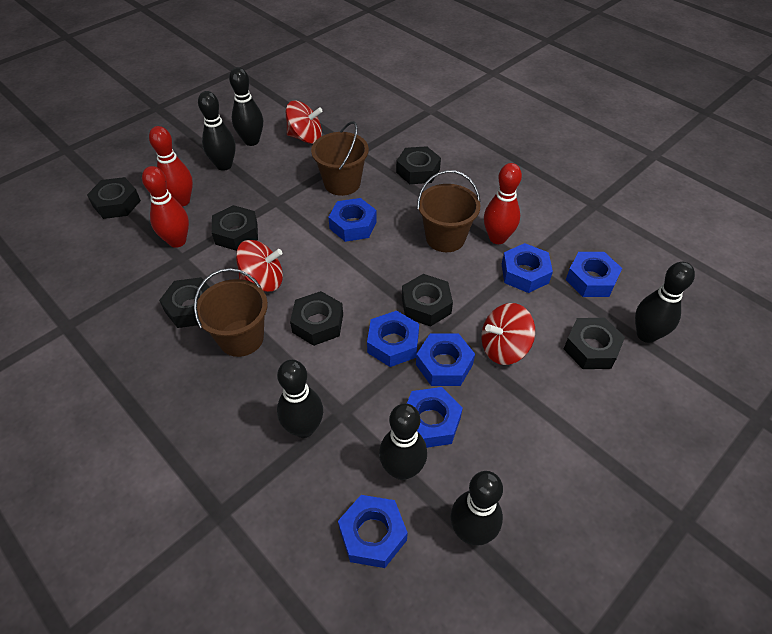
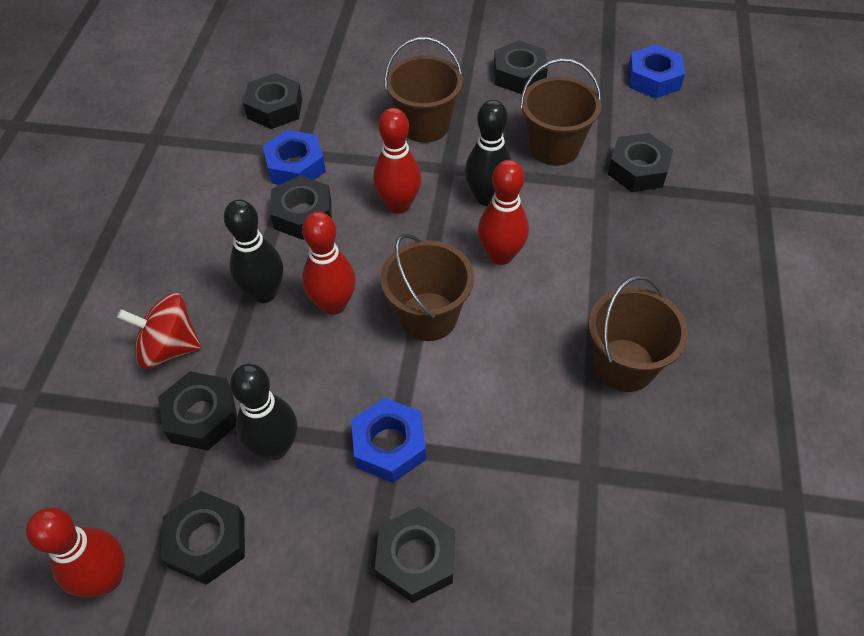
black bowling pin: [198,91,236,171] [229,67,263,146] [277,360,323,438] [379,403,427,480] [451,471,503,546] [635,262,695,343] = 6 -> [224,199,283,303] [230,364,297,460] [465,100,511,206] = 3
blue nut: [328,198,377,242] [338,495,408,568] [367,311,419,367] [407,387,463,448] [416,333,475,386] [502,243,553,293] [566,252,622,297] = 7 -> [263,130,326,185] [351,398,426,483] [627,44,685,99] = 3
brown bucket: [194,268,268,357] [311,121,369,196] [417,170,480,252] = 3 -> [381,234,474,341] [384,37,463,143] [520,59,602,166] [588,276,688,392] = 4
red bowling pin: [142,166,189,248] [149,126,193,207] [484,163,522,244] = 3 -> [26,508,125,598] [302,211,356,315] [373,108,422,214] [478,160,529,265] = 4
red spinning top: [236,240,283,292] [286,101,323,144] [481,303,535,365] = 3 -> [117,293,201,369] = 1

